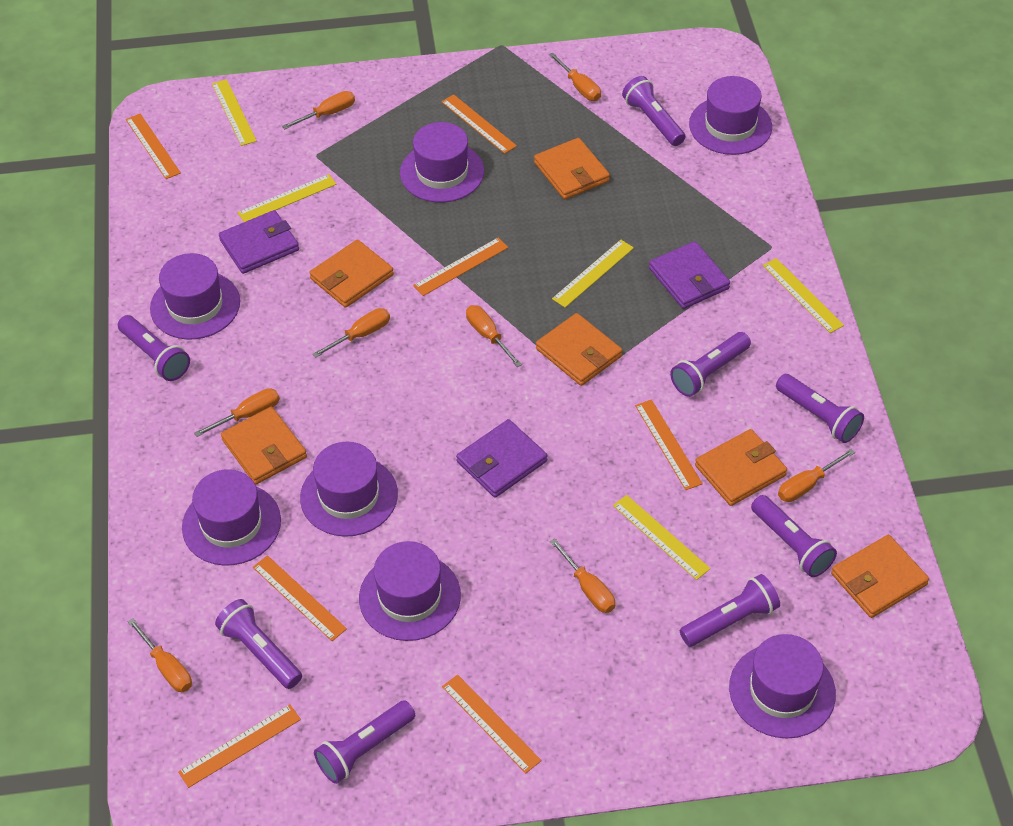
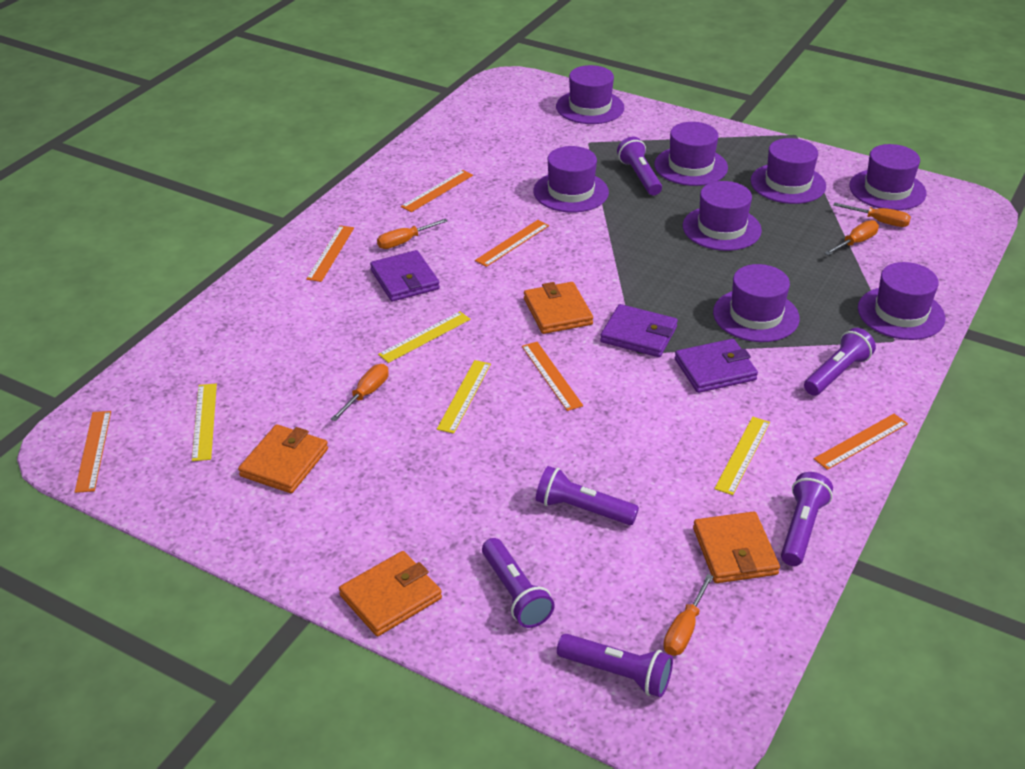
orange ruler: [126,114,181,179] [178,704,301,788] [253,555,347,641] [413,237,509,296] [441,94,517,154] [442,674,542,773] [635,399,703,490] = 7 -> [75,411,111,493] [306,225,354,282] [401,170,473,212] [475,220,549,267] [522,342,583,411] [814,414,908,470] = 6
orange screwdriver: [128,618,192,692] [194,388,280,437] [282,91,355,129] [312,308,390,358] [466,305,522,367] [549,53,601,101] [550,538,615,613] [778,449,855,502] = 8 -> [331,364,389,421] [377,219,448,249] [663,574,714,656] [824,220,879,255] [834,203,911,227] = 5
orange wallet: [221,407,307,484] [309,240,394,308] [534,138,610,199] [536,313,622,386] [695,429,787,506] [831,535,929,618] = 6 -> [238,424,328,493] [339,551,442,636] [524,282,593,334] [693,511,780,583] = 4
purple flashlight: [118,315,190,381] [215,599,302,689] [314,700,415,784] [622,76,685,146] [670,332,751,397] [680,574,780,647] [751,495,837,577] [776,374,864,443] = 8 -> [482,538,555,628] [536,466,639,525] [557,634,673,697] [617,137,662,196] [781,472,833,566] [804,328,876,396] = 6
purple hat: [150,253,240,339] [182,469,281,566] [300,442,398,537] [359,541,461,641] [400,122,484,202] [689,76,772,155] [729,634,836,739] = 7 -> [534,146,609,213] [556,65,624,124] [654,122,728,186] [683,181,762,251] [713,264,800,342] [751,138,826,204] [849,144,926,210] [858,262,945,340] = 8
yellow ruler: [212,79,257,146] [237,174,336,222] [552,240,634,308] [613,495,711,580] [763,258,844,333] = 5 -> [192,384,217,461] [378,311,471,363] [437,360,491,434] [714,417,770,495] = 4

